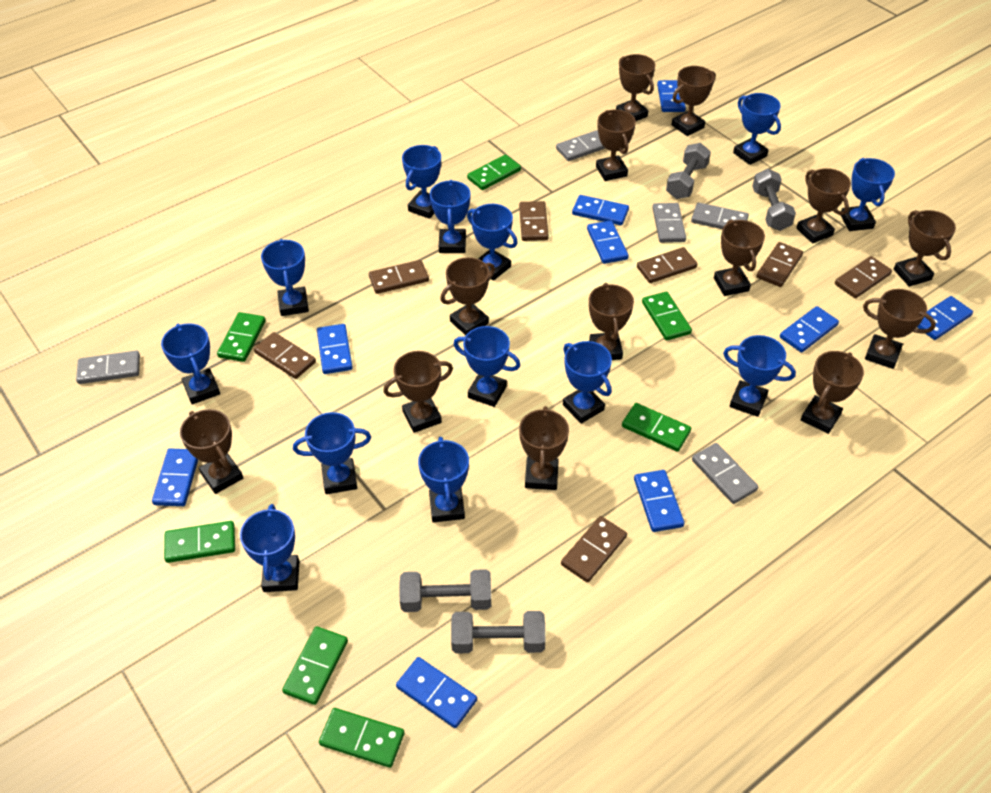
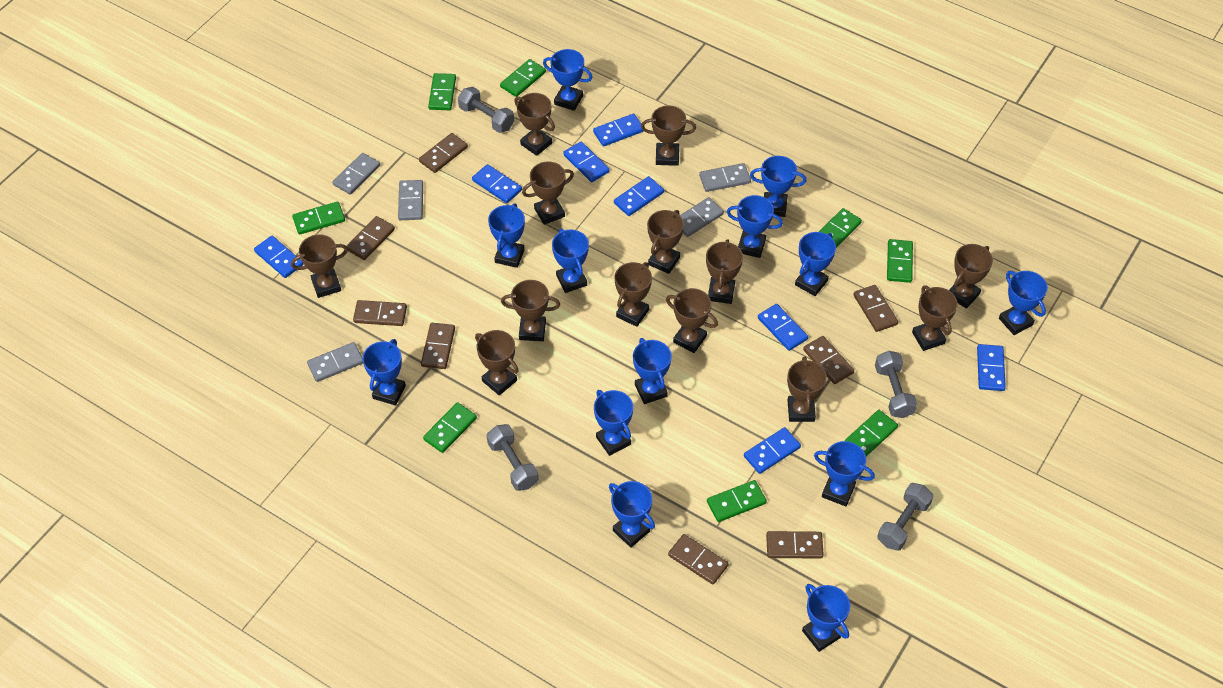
blue domino: [152,449,198,506] [317,324,353,374] [396,657,477,728] [572,195,629,225] [587,221,629,264] [634,470,684,532] [657,80,686,112] [780,306,839,353] [917,296,973,340] = 9 -> [254,236,303,278] [472,164,522,203] [563,141,610,182] [593,113,644,147] [614,176,664,216] [744,427,801,474] [758,304,808,351] [977,344,1006,391] = 8
brown domino: [254,332,316,379] [369,260,429,294] [519,201,549,241] [561,516,627,582] [637,247,697,283] [756,242,803,287] [835,256,892,298] = 7 -> [347,216,395,260] [353,300,407,326] [419,133,468,173] [421,323,455,369] [668,534,729,584] [766,531,824,559] [803,336,854,384] [853,285,898,332] = 8
green domino: [164,521,235,563] [217,312,266,362] [282,626,348,705] [319,708,405,768] [467,154,521,190] [622,403,691,452] [642,292,692,341] = 7 -> [292,202,345,235] [423,402,477,453] [428,73,456,110] [500,59,546,97] [707,480,767,522] [819,208,862,248] [845,410,898,457] [887,239,913,283] = 8

